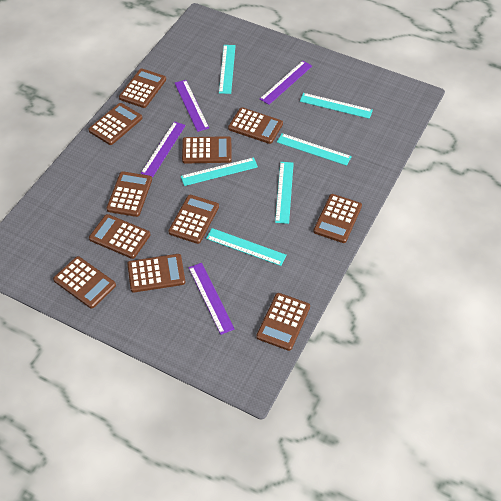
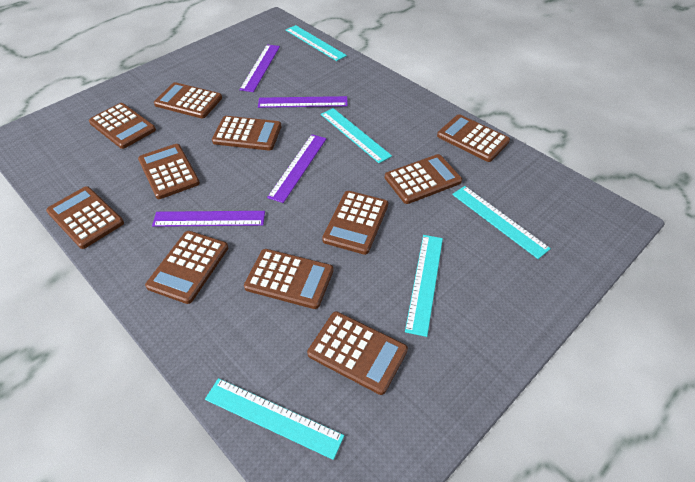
turquoise ruler: [181,157,258,186] [206,228,287,266] [219,45,236,94] [275,162,294,224] [277,133,352,166] [300,93,373,119] = 6 -> [205,378,344,460] [286,25,347,61] [321,108,392,163] [405,235,443,337] [452,186,551,259] = 5

